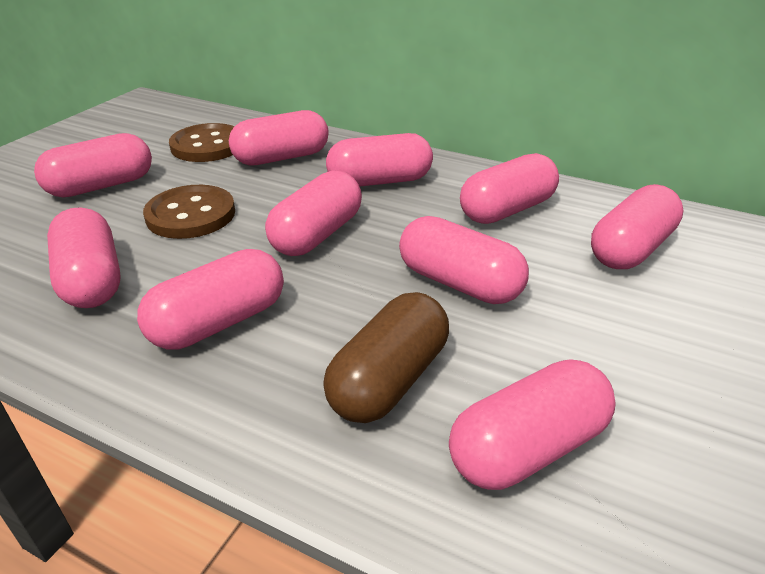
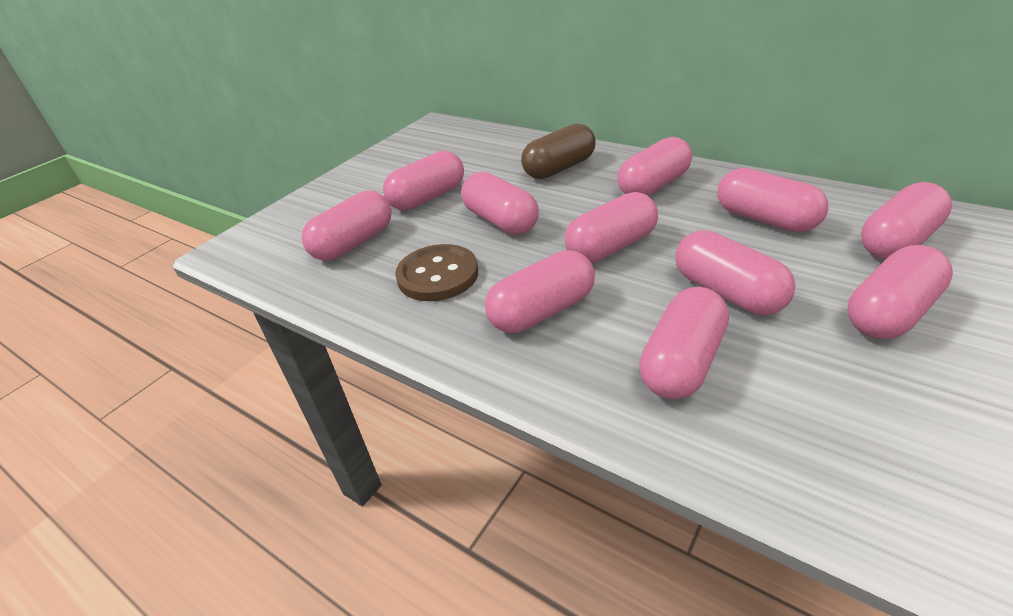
brown button: [143,185,235,239] [169,123,235,162] = 2 -> [395,244,478,301] = 1
pink capsule: [34,133,152,197] [47,207,121,308] [137,249,284,350] [229,110,329,166] [265,170,362,256] [326,133,433,187] [399,216,529,304] [449,359,616,490] [460,153,559,224] [591,184,684,269] = 10 -> [302,191,391,261] [383,151,464,210] [461,172,539,234] [485,250,595,333] [565,192,658,263] [617,137,692,196] [639,287,729,399] [675,230,795,315] [717,168,828,232] [848,245,953,339] [861,182,952,259] = 11

